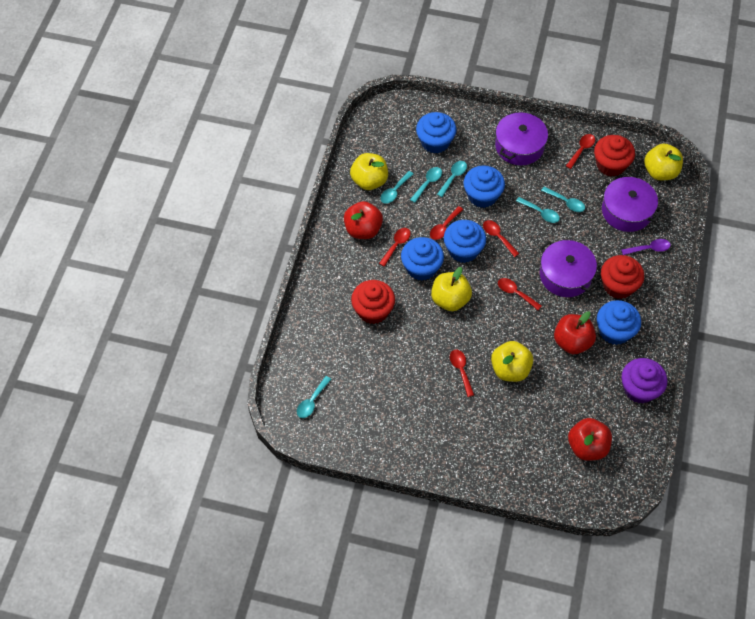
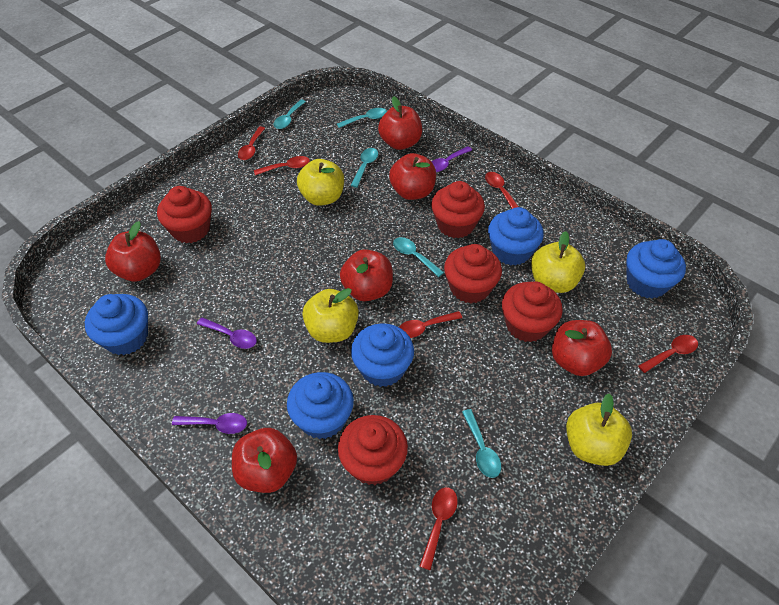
purple cupcake: [622,358,667,404] = 1 -> none = 0
purple pot: [495,112,548,165] [540,240,598,297] [599,177,662,232] = 3 -> none = 0
purple spoon: [621,239,671,255] = 1 -> [172,413,247,434] [197,317,257,349] [431,146,472,172] = 3
red apple: [344,201,383,239] [554,311,596,354] [568,418,612,461] = 3 -> [105,221,161,281] [232,428,297,493] [340,249,393,301] [378,96,422,150] [389,153,436,200] [552,320,612,376] = 6
red cupcake: [351,280,395,324] [594,135,635,177] [601,255,644,299] = 3 -> [157,186,212,243] [338,415,408,485] [431,181,485,238] [444,244,502,303] [502,281,563,342] = 5
turquoise spoon: [297,376,331,418] [381,171,413,203] [410,167,442,203] [437,161,467,197] [516,197,560,223] [541,186,585,212] = 6 -> [274,100,306,129] [337,108,387,128] [350,148,378,188] [393,237,444,277] [462,409,501,478] = 5

